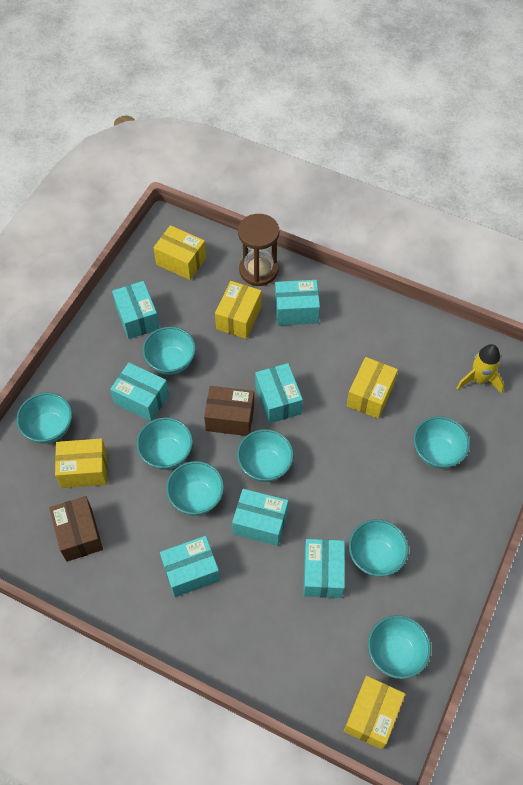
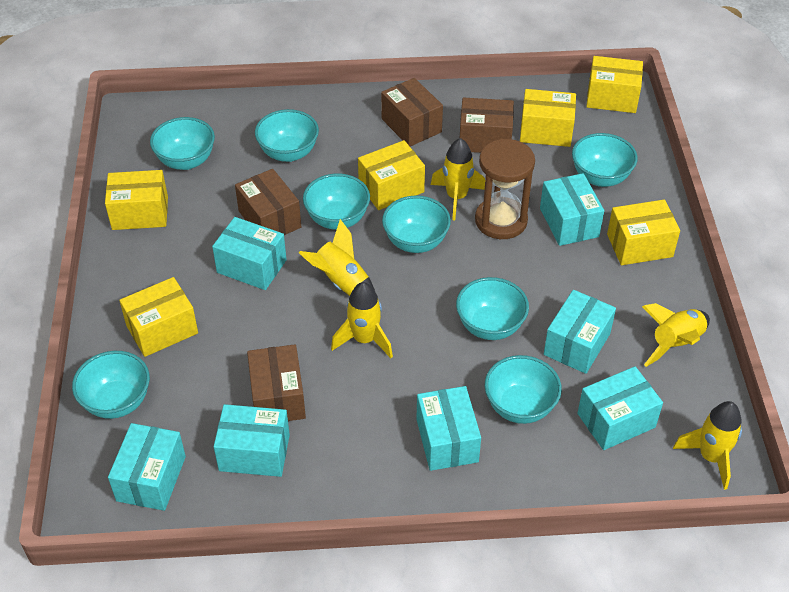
brown box: [49,496,103,562] [204,386,254,436] = 2 -> [235,169,301,235] [247,344,306,421] [381,78,443,147] [460,98,514,153] = 4
yellow box: [55,438,107,488] [153,225,206,280] [215,281,262,339] [344,676,405,749] [347,357,398,419] = 5 -> [105,170,168,230] [119,277,198,357] [358,140,425,210] [520,89,576,147] [586,56,643,113] [607,199,680,265] = 6
yellow rocket: [457,344,504,394] = 1 -> [299,219,375,296] [331,282,393,358] [431,138,485,220] [642,303,710,367] [673,401,742,490] = 5

